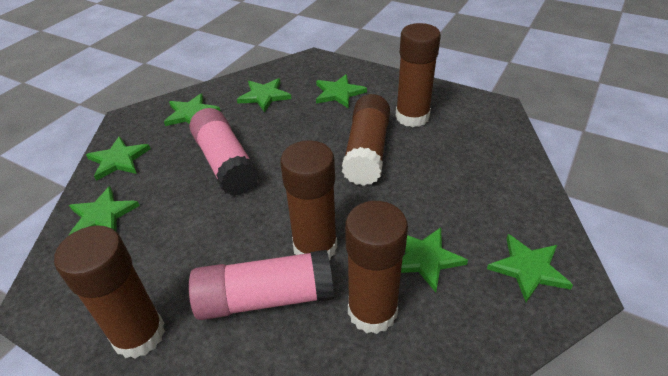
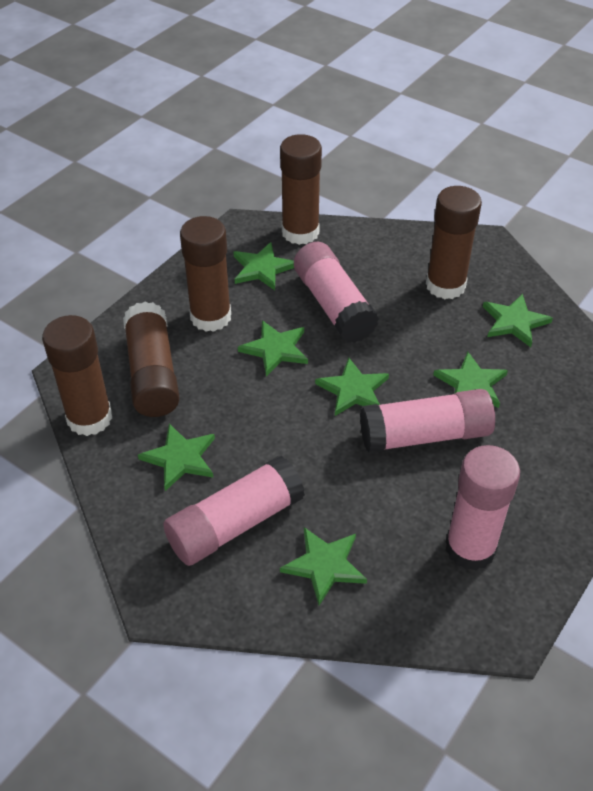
pink glue stick: [189,250,334,320] [190,108,259,196] = 2 -> [163,456,305,566] [294,242,379,343] [360,389,495,453] [445,445,520,571] = 4

